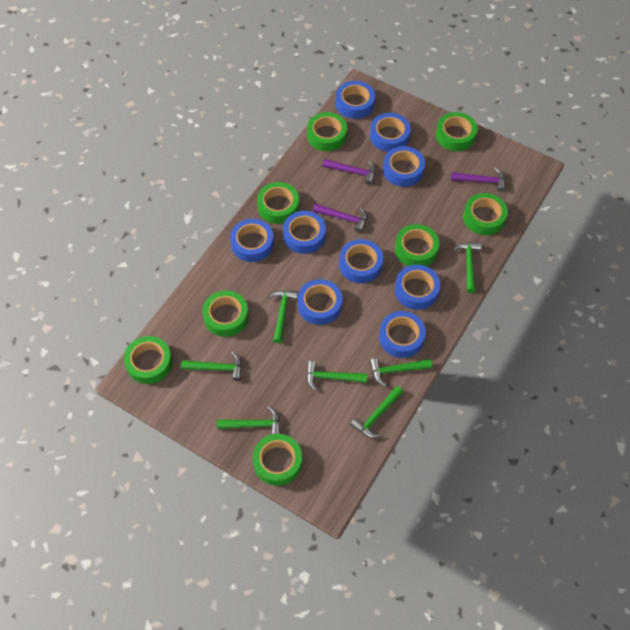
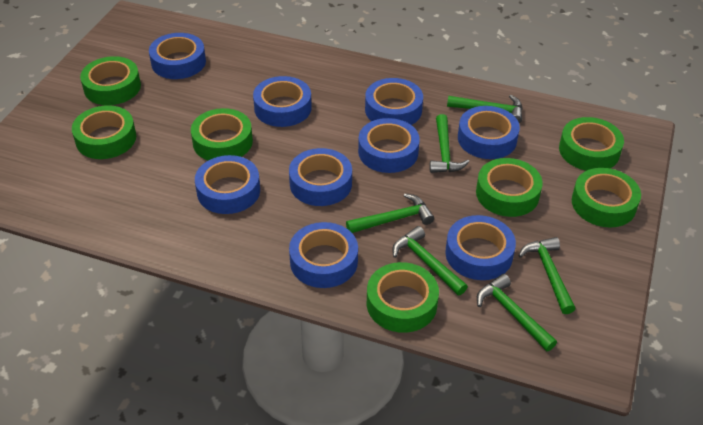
green hammer: [181,352,242,381] [217,406,280,435] [268,290,298,343] [306,361,367,391] [350,386,403,438] [370,358,432,387] [453,242,481,293] = 7 -> [346,193,434,233] [392,226,468,295] [430,114,469,173] [447,95,522,123] [477,274,557,351] [518,237,575,314] = 6
green tape: [124,336,173,384] [202,290,249,337] [253,434,302,486] [257,182,299,224] [307,112,347,151] [395,224,439,266] [436,112,477,151] [463,193,508,235] = 8 -> [72,105,136,159] [80,56,141,105] [191,108,253,161] [367,262,439,333] [476,158,543,217] [559,117,624,171] [572,168,641,227] = 7
purple hammer: [313,203,367,233] [322,159,376,185] [451,168,505,192] = 3 -> none = 0

